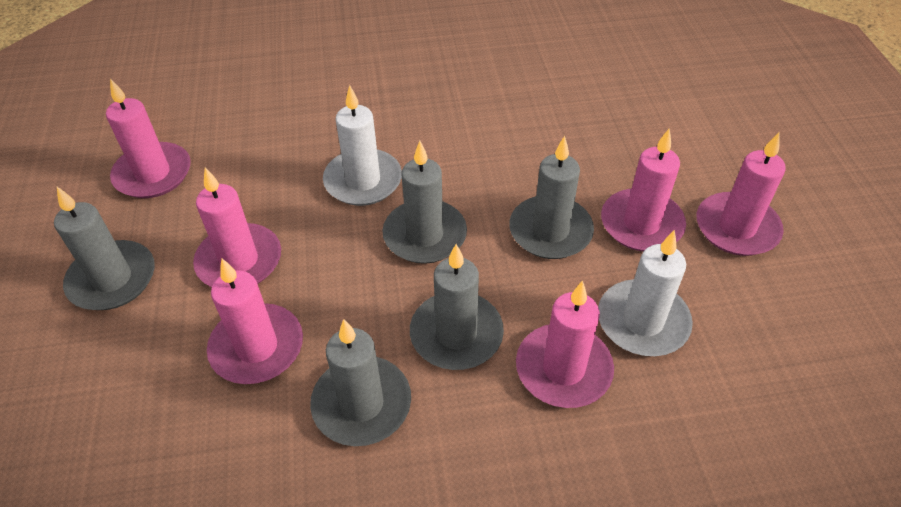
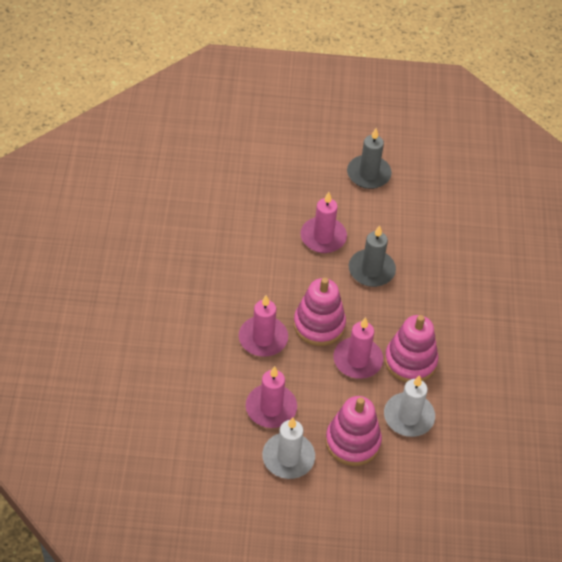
grey candle: [54,187,155,310] [310,319,411,446] [382,141,467,264] [410,244,504,370] [509,136,594,259] = 5 -> [347,128,392,189] [349,225,396,287] = 2
pink candle: [106,78,191,198] [193,167,281,287] [207,258,303,384] [516,281,614,408] [601,129,686,251] [697,133,786,256] = 6 -> [239,295,288,357] [246,366,297,428] [300,192,347,253] [334,317,383,379] = 4
pink stacking toy: none = 0 -> [294,278,346,346] [325,396,382,466] [385,315,438,382] = 3

